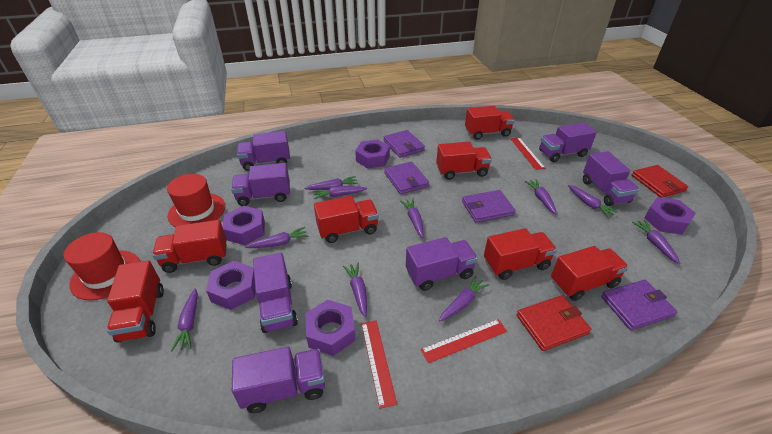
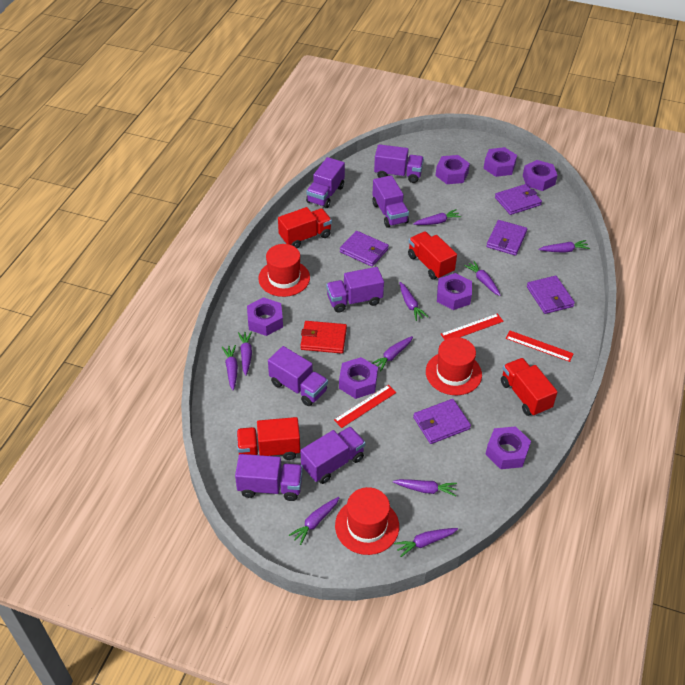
purple nut: [206,261,256,310] [223,206,265,245] [305,300,356,356] [355,139,390,169] [644,197,696,235] = 5 -> [247,297,283,336] [339,357,378,399] [436,155,470,184] [437,273,472,310] [483,147,517,177] [486,426,531,469] [523,160,557,191] = 7
purple wallet: [384,130,425,158] [384,161,429,194] [462,190,516,223] [601,280,677,330] = 4 -> [340,231,389,267] [413,399,471,444] [486,220,527,256] [495,184,542,215] [527,276,575,314] = 5
red hat: [64,232,141,300] [167,174,225,227] = 2 -> [258,244,310,297] [335,487,399,555] [426,337,482,395] = 3
red truck: [107,261,164,342] [153,220,227,273] [314,196,379,243] [436,142,492,180] [465,106,515,140] [484,228,557,280] [551,246,629,301] = 7 -> [237,417,300,460] [278,207,332,248] [408,231,457,280] [501,358,558,416] = 4
red wallet: [517,295,591,351] [632,165,688,198] = 2 -> [300,321,347,354] = 1

